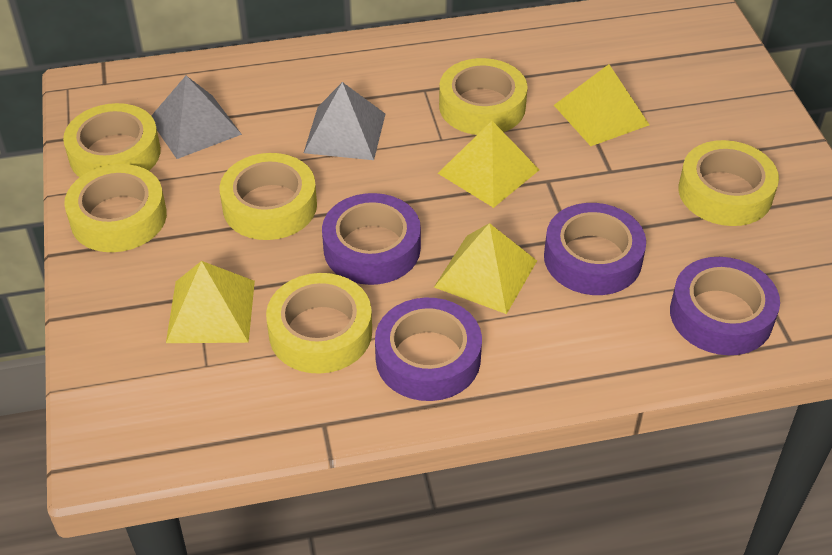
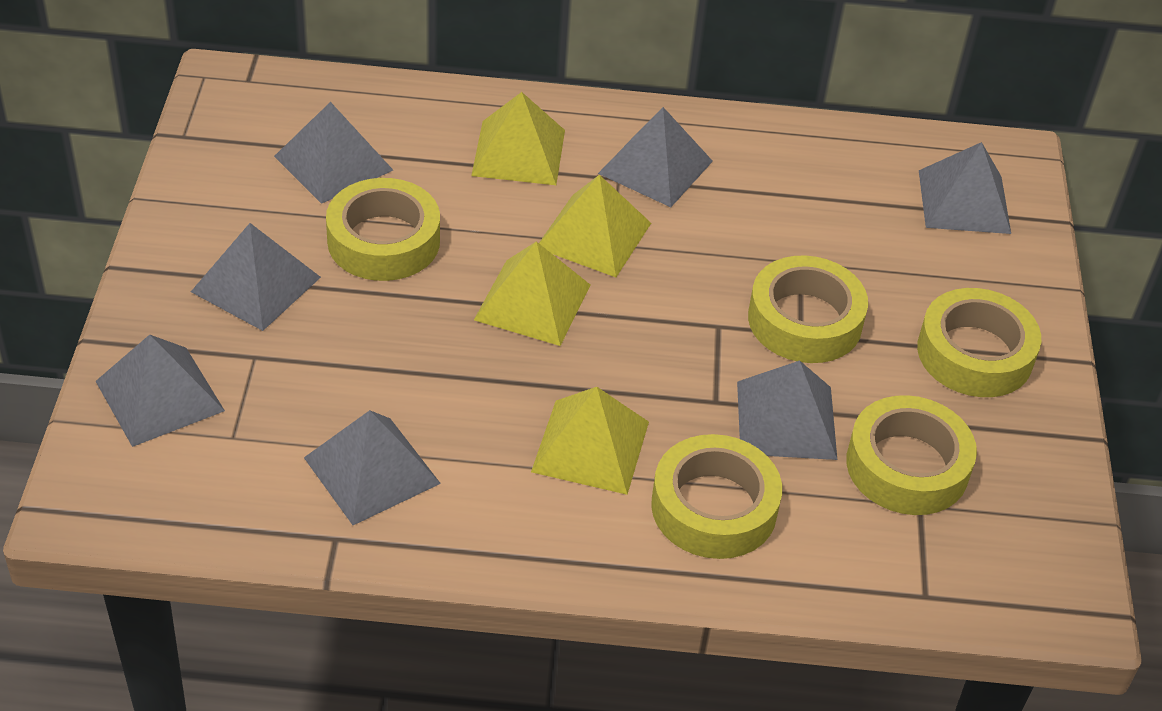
grey pyramid: [151,76,242,159] [304,82,385,160] = 2 -> [95,335,225,447] [191,223,321,331] [274,102,393,204] [304,410,441,525] [598,107,713,207] [737,360,837,460] [919,142,1011,234] = 7
purple tape: [322,193,421,285] [375,298,482,401] [544,203,646,295] [670,257,780,355] = 4 -> none = 0
yellow tape: [63,103,161,177] [64,164,167,252] [220,153,317,240] [266,273,372,374] [439,58,528,135] [679,140,779,226] = 6 -> [326,178,440,281] [651,434,782,559] [748,255,868,363] [846,395,977,515] [917,288,1041,397] = 5

